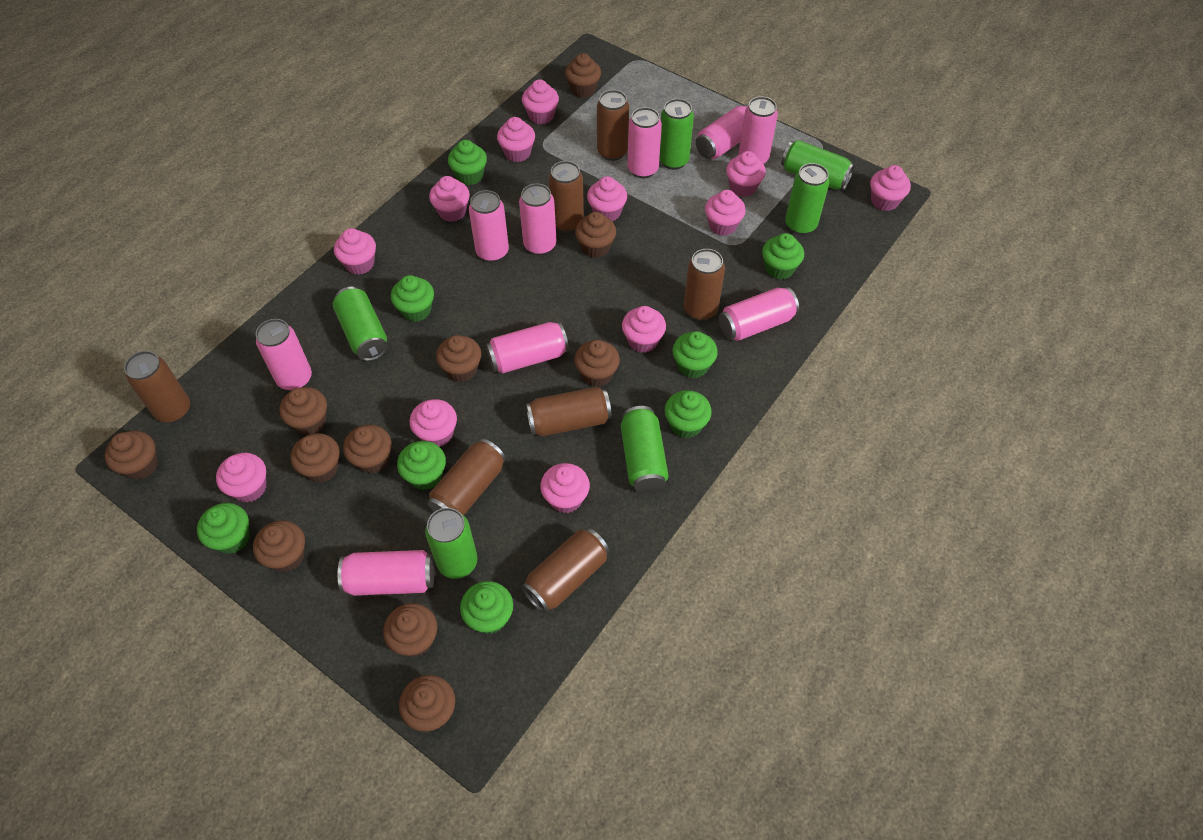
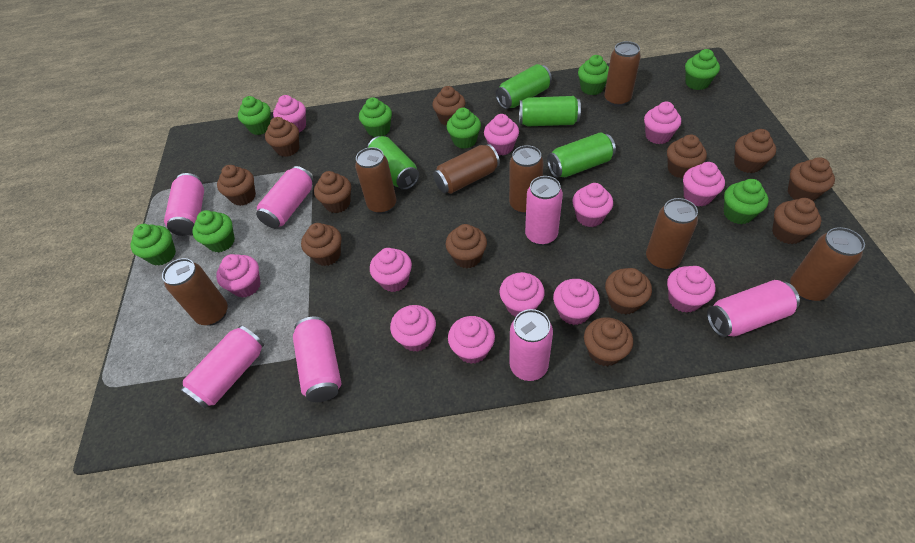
brown cupcake: [105,431,158,480] [253,521,305,572] [279,387,327,435] [291,433,340,483] [343,425,392,474] [383,603,437,657] [399,675,455,732] [436,335,481,382] [565,53,601,98] [574,340,620,387] [575,212,616,258] = 11 -> [217,165,256,206] [265,117,299,157] [301,223,341,266] [314,171,351,213] [432,86,466,126] [446,224,487,268] [584,317,633,366] [605,268,652,315] [667,135,707,178] [734,129,776,173] [772,198,822,244] [788,157,835,201] = 12
green can: [333,287,388,361] [425,508,478,579] [621,406,669,493] [659,99,694,170] [781,140,855,190] [785,163,829,235] = 6 -> [367,136,419,190] [495,64,552,109] [519,96,581,126] [547,132,616,178] = 4
pink can: [256,319,312,391] [338,550,435,596] [469,190,509,262] [486,322,569,374] [519,183,557,255] [627,107,662,178] [696,105,748,159] [719,287,799,341] [738,96,778,164] = 9 -> [164,173,204,236] [180,325,264,409] [256,166,314,228] [293,317,341,402] [509,309,553,381] [525,176,563,246] [707,280,800,337] = 7

